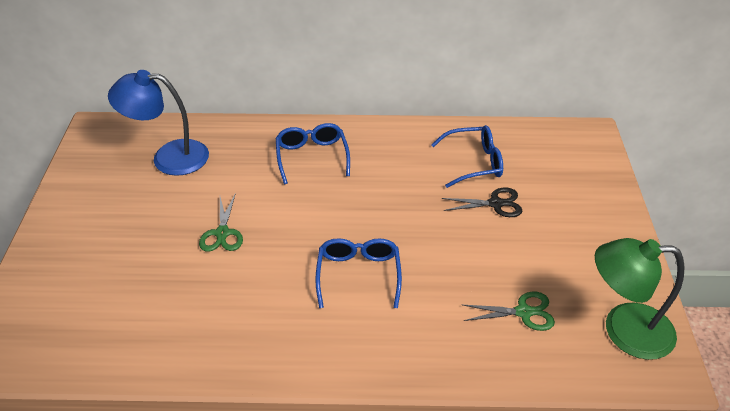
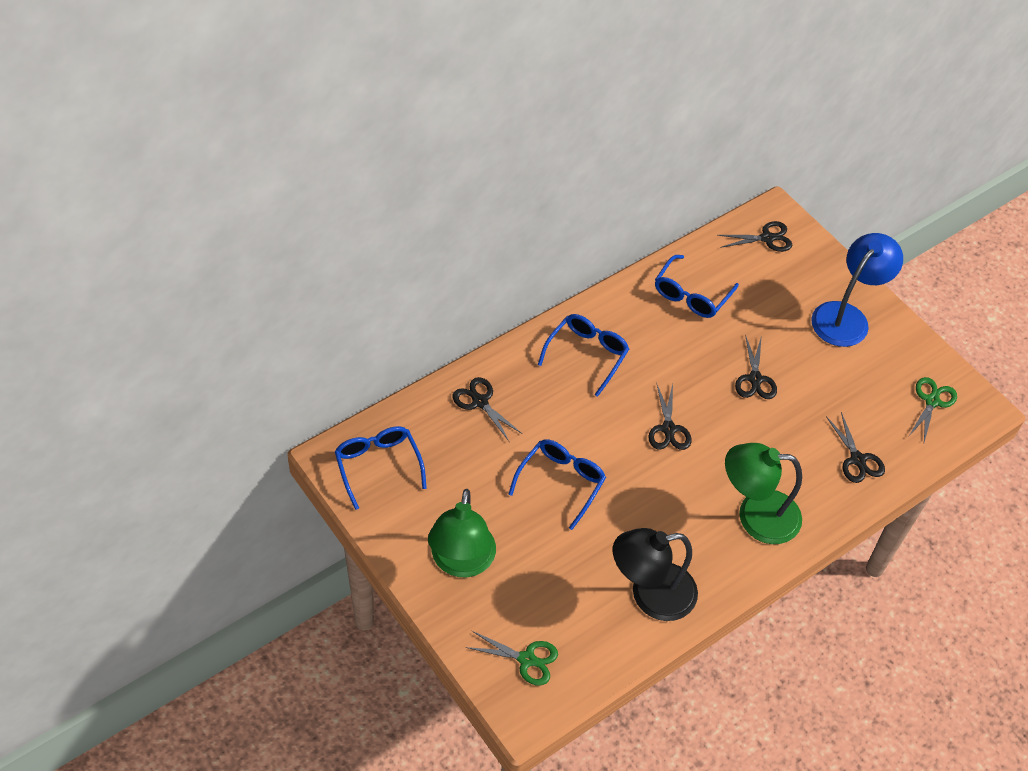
black lamp: none = 0 -> [613,528,698,621] = 1
black scissors: [442,188,522,217] = 1 -> [453,377,521,441] [648,384,692,450] [717,221,792,252] [735,334,777,399] [826,412,885,483] = 5
blue glasses: [276,123,350,184] [315,238,402,308] [431,125,503,188] = 3 -> [335,426,427,510] [509,439,606,530] [538,314,629,397] [655,255,739,318] = 4
green lamp: [595,238,685,360] = 1 -> [428,489,496,577] [725,443,802,544] = 2

